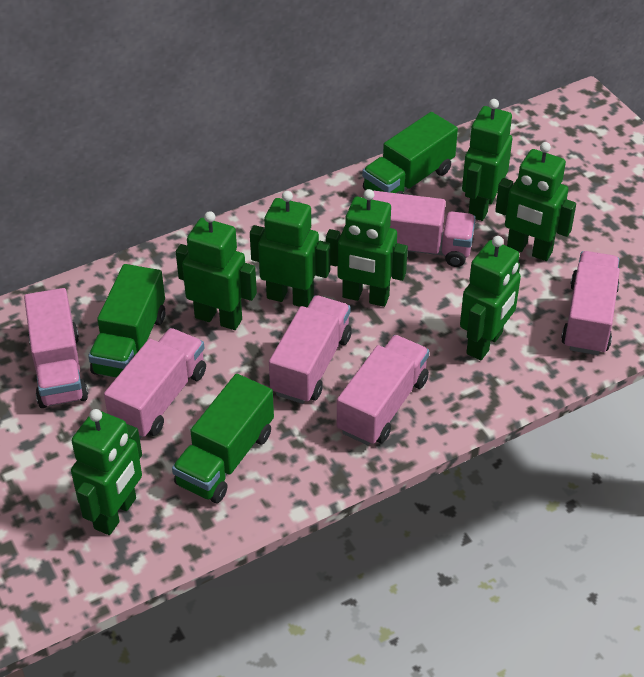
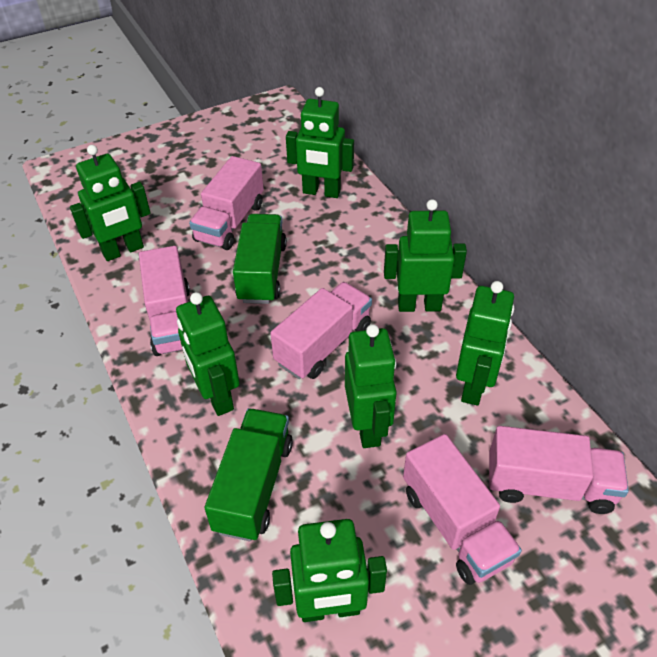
green truck: [88,264,165,378] [172,374,274,503] [362,112,458,194] = 3 -> [205,408,293,541] [233,214,287,304] = 2
pink truck: [24,288,88,408] [104,328,206,439] [269,295,352,404] [337,335,429,446] [372,191,476,267] [561,251,620,355] = 6 -> [139,246,190,356] [189,156,264,250] [270,282,372,379] [403,434,522,585] [489,426,629,514] = 5

